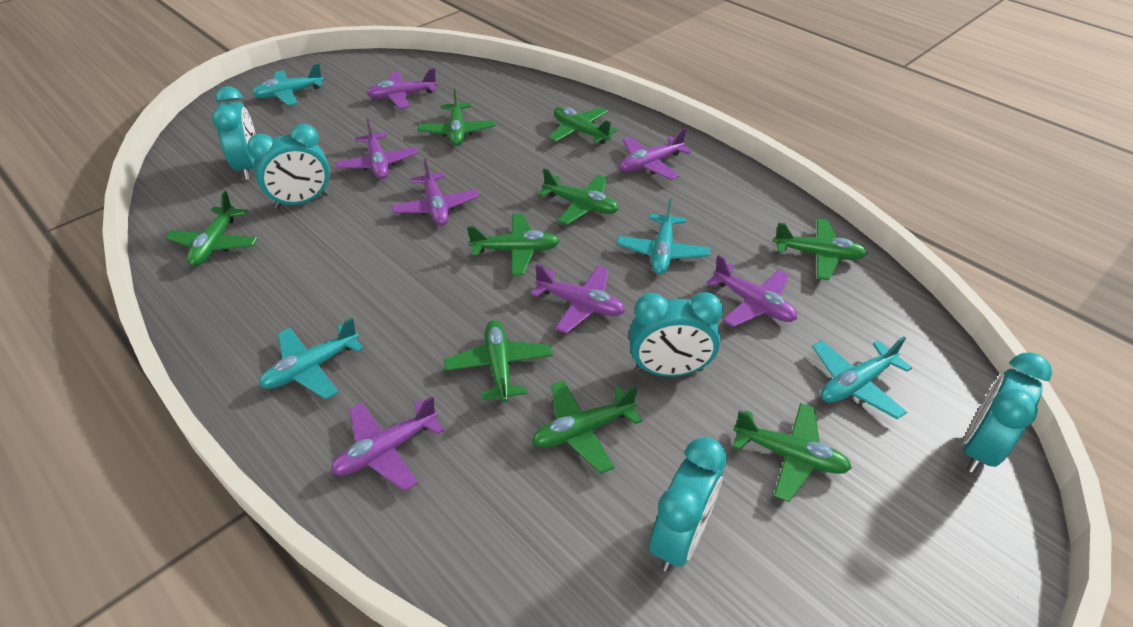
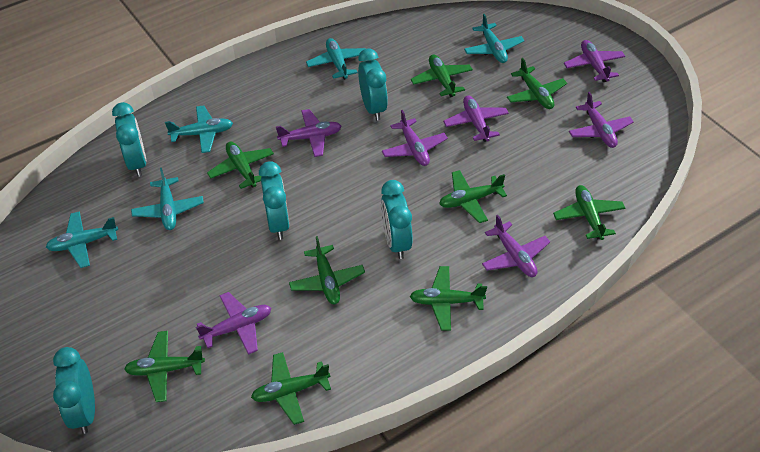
turquoise plane: [252,63,324,106] [259,318,364,399] [617,199,710,275] [812,336,912,419] = 4 -> [46,211,118,268] [131,168,204,230] [165,105,233,153] [306,38,366,80] [464,14,525,63] = 5

